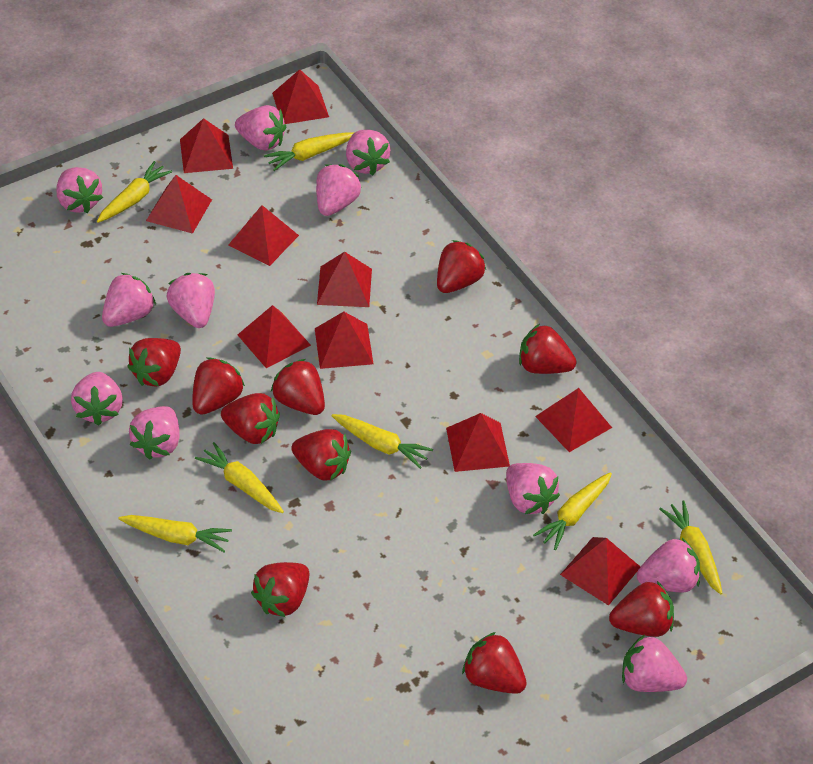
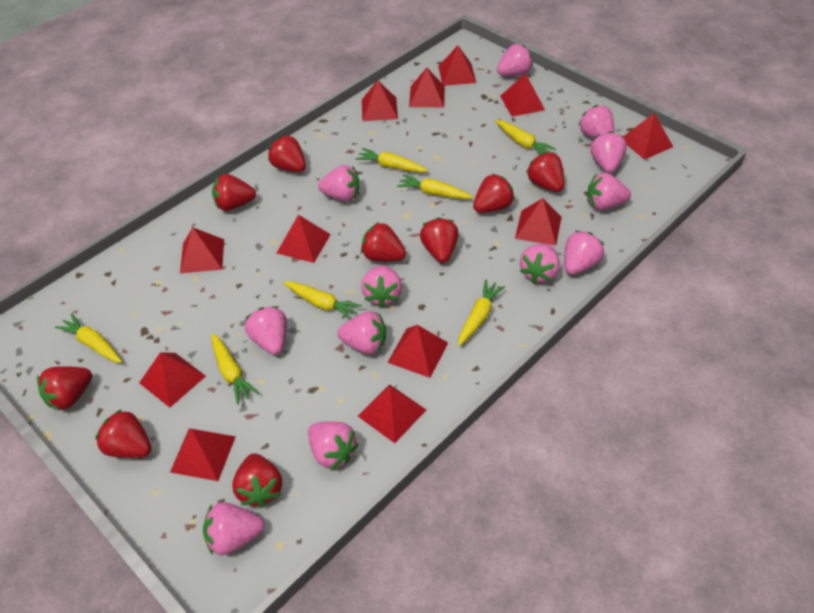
pink strawberry: [56,167,103,213] [71,372,123,426] [102,273,156,327] [129,406,180,460] [167,273,215,328] [235,105,286,151] [316,164,361,216] [346,130,391,175] [506,463,560,514] [622,635,687,692] [637,538,700,593] = 11 -> [203,502,265,555] [245,306,287,355] [308,421,359,470] [318,165,360,202] [337,312,386,355] [361,265,402,307] [497,44,533,76] [520,244,560,284] [564,231,604,275] [579,105,615,139] [587,173,631,210] [590,131,627,173] = 12
red pyramid: [146,175,212,234] [180,118,233,173] [228,205,299,266] [238,305,311,368] [272,69,329,124] [315,312,373,369] [317,252,372,307] [446,413,510,472] [535,388,612,452] [560,537,640,606] = 10 -> [139,352,206,408] [170,428,236,481] [180,228,224,273] [277,215,331,263] [358,384,426,443] [362,80,398,121] [387,325,448,378] [409,68,445,107] [438,46,476,86] [500,73,545,117] [515,198,562,245] [623,113,673,160] = 12
red strawberry: [127,338,181,386] [192,357,245,415] [221,393,280,444] [251,562,309,617] [271,359,325,415] [291,429,351,481] [437,240,486,293] [462,632,527,694] [519,324,576,374] [609,581,674,637] = 10 -> [37,366,92,411] [95,409,152,458] [212,174,256,211] [232,453,282,507] [268,135,306,172] [361,222,406,261] [420,217,459,263] [473,174,515,213] [526,152,564,192] = 9

